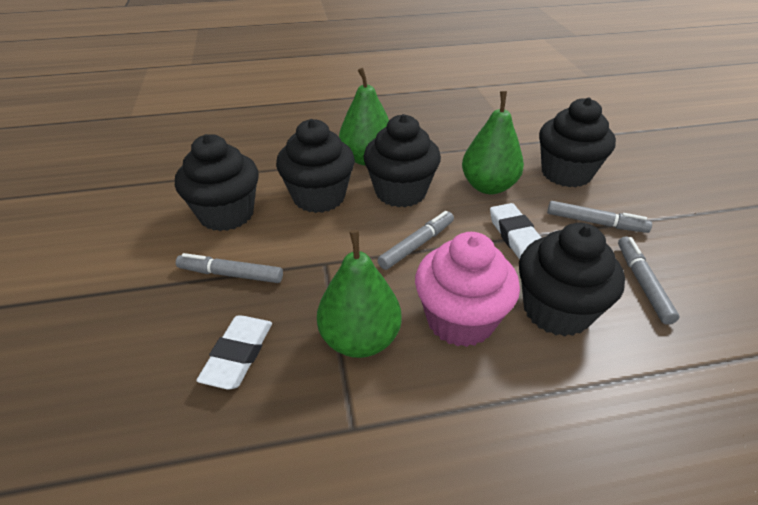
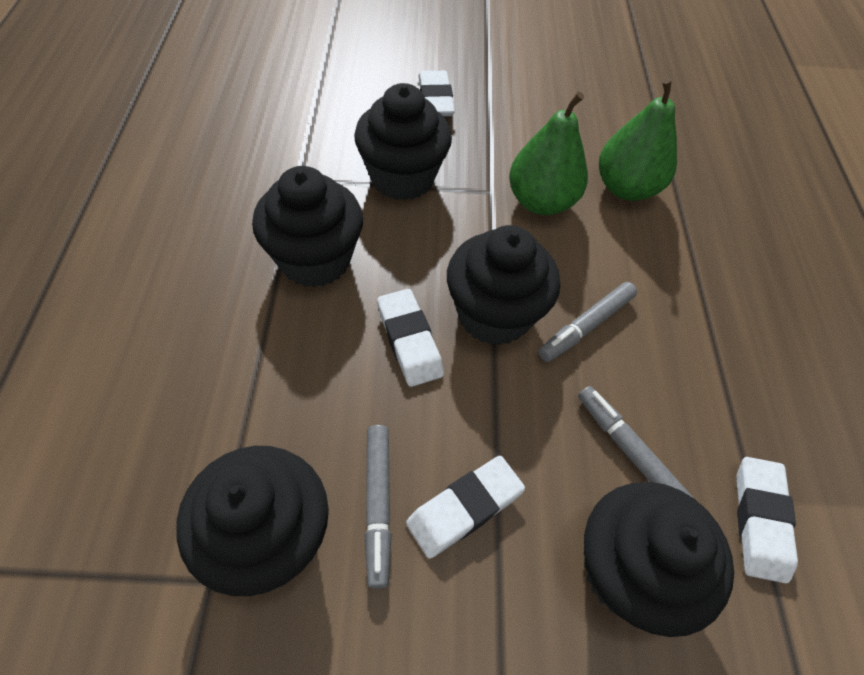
green pear: [317,230,402,358] [339,68,389,166] [462,91,524,194] = 3 -> [509,92,588,215] [599,78,677,201] = 2
grey marker: [176,253,283,283] [377,211,454,270] [547,201,652,233] [618,236,679,325] = 4 -> [364,425,392,589] [538,282,637,362] [578,386,693,498] = 3
pink cupcake: [415,232,520,347] = 1 -> none = 0
white eraser: [196,315,272,390] [490,203,542,260] = 2 -> [377,289,444,387] [406,456,525,559] [418,71,455,116] [736,457,798,583] = 4

